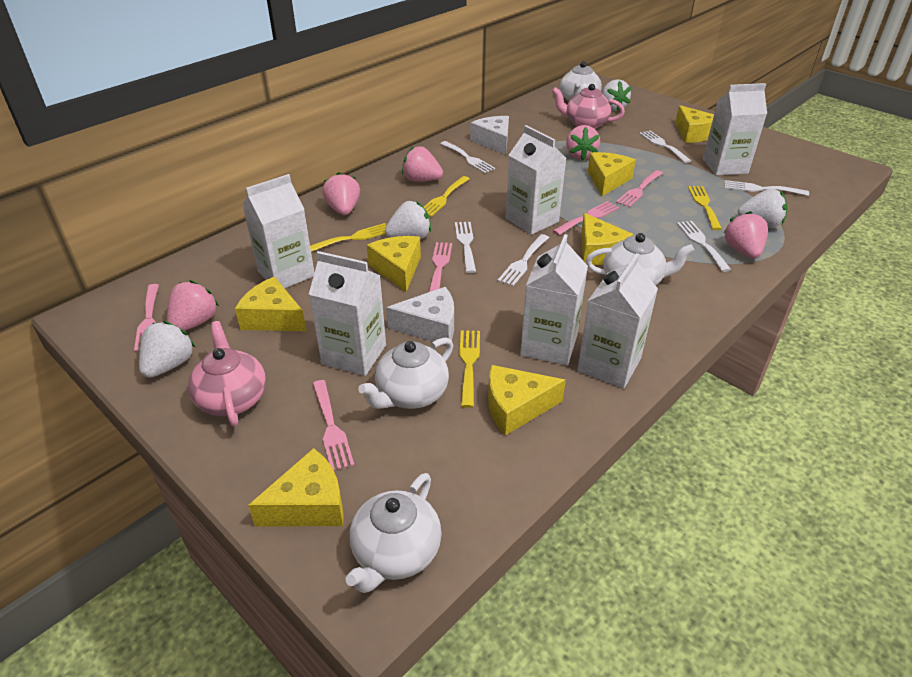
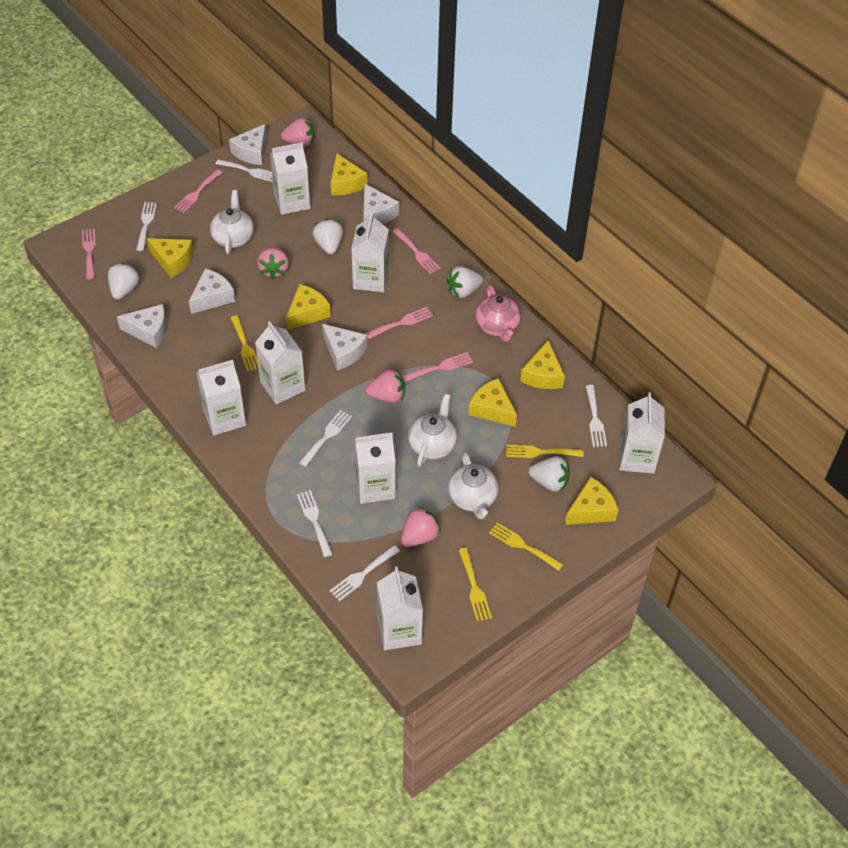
pink strawberry: [167,280,219,331] [322,172,360,215] [402,146,443,182] [566,125,600,160] [724,211,768,259] = 5 -> [257,247,289,280] [281,118,315,147] [366,369,405,403] [401,506,441,547] = 4
pink teapot: [188,321,266,426] [552,84,625,129] = 2 -> [475,285,521,342] = 1
white carton: [242,174,314,288] [309,251,386,376] [506,125,566,235] [520,234,588,366] [577,253,658,389] [703,83,767,176] = 6 -> [196,360,246,436] [255,321,305,404] [270,142,310,215] [351,213,389,292] [353,432,396,504] [377,567,423,650] [619,392,665,474] = 7
white cheese: [386,287,454,346] [470,116,509,155] = 2 -> [117,304,167,348] [189,269,235,314] [229,124,267,165] [322,324,367,370] [363,184,399,224] = 5
white teapot: [346,473,442,593] [358,337,453,409] [560,61,602,101] [586,233,694,285] = 4 -> [210,190,254,254] [408,394,457,467] [448,452,499,520] = 3
yellow cheese: [235,277,307,331] [248,448,344,526] [367,236,421,292] [488,365,566,435] [581,213,633,265] [588,152,636,196] [675,105,714,143] = 7 -> [147,238,194,278] [286,284,331,330] [331,154,367,195] [469,378,517,427] [520,340,565,389] [565,477,618,525] = 6

